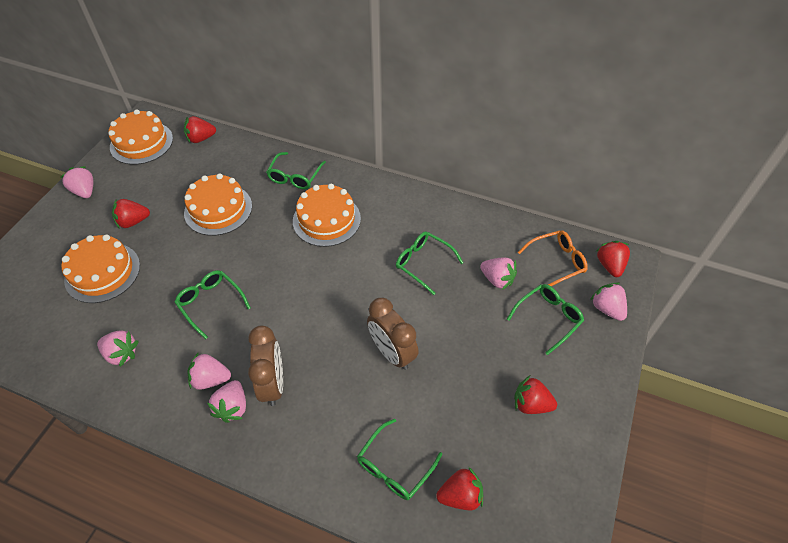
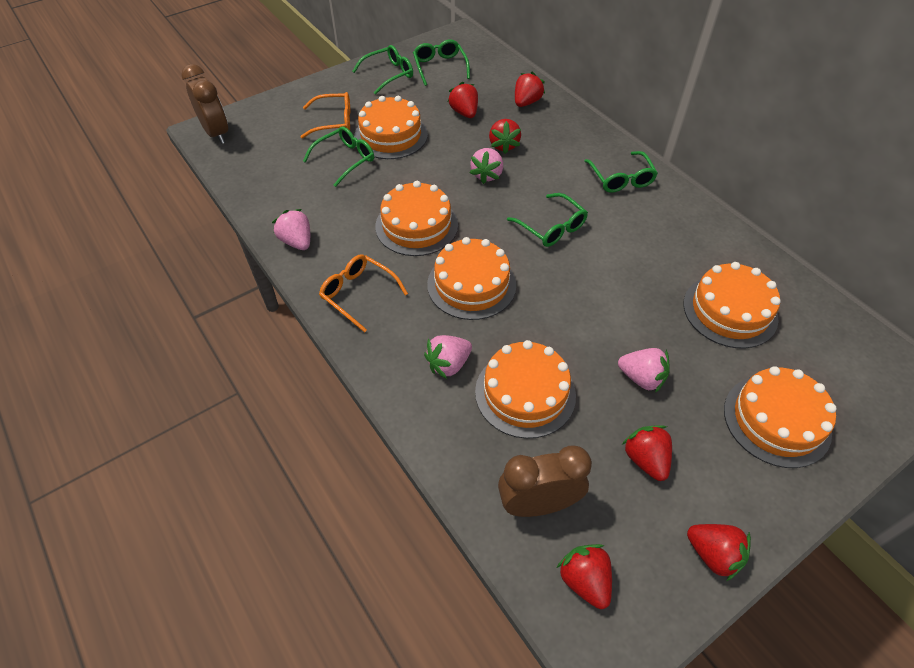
orange cake: [61,235,140,303] [108,109,173,165] [184,173,252,236] [293,184,361,247] = 4 -> [354,96,428,159] [375,181,458,256] [427,237,516,320] [475,340,576,439] [683,262,781,348] [724,366,836,468] = 6
orange glasses: [518,230,588,286] = 1 -> [300,92,350,139] [319,254,408,333] = 2
pink strawberry: [61,166,93,198] [97,330,139,367] [188,352,231,390] [207,380,246,423] [480,257,517,290] [590,282,627,321] = 6 -> [272,209,310,250] [424,335,472,379] [470,148,503,184] [618,348,670,393] = 4
red strawberry: [112,199,150,229] [184,116,216,143] [436,467,483,510] [514,376,557,414] [597,241,630,277] = 5 -> [448,82,478,118] [489,119,521,154] [515,72,545,107] [557,544,612,609] [622,426,672,481] [687,524,751,581] = 6

